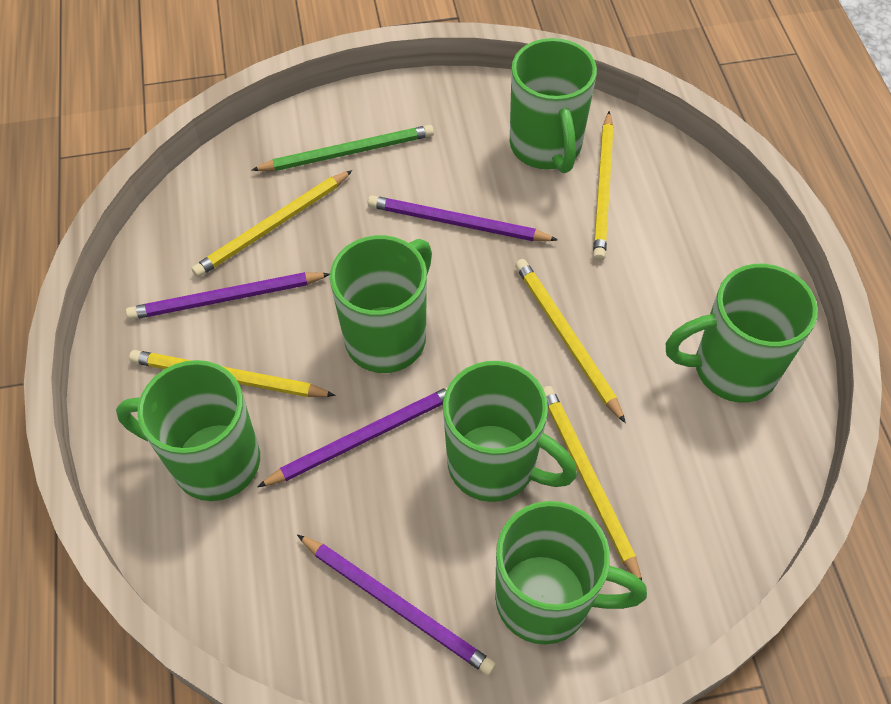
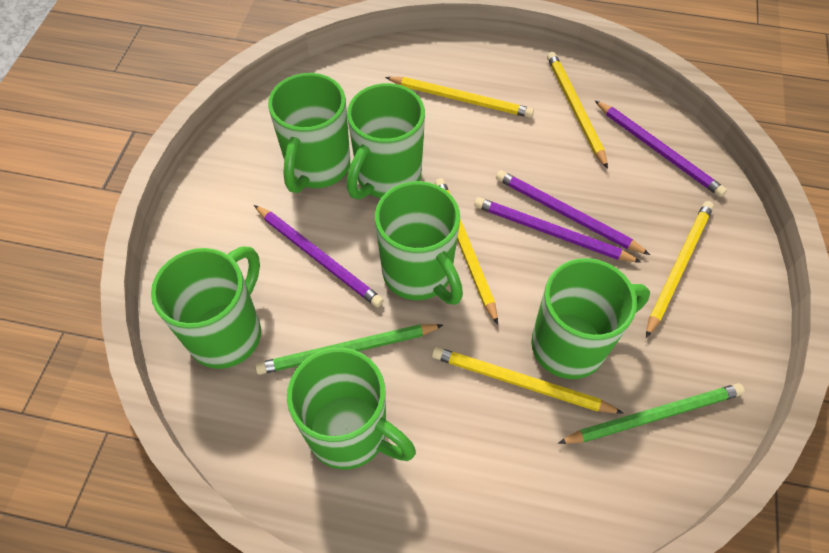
green pencil: [252,125,434,171] = 1 -> [255,324,443,375] [558,383,745,444] = 2

